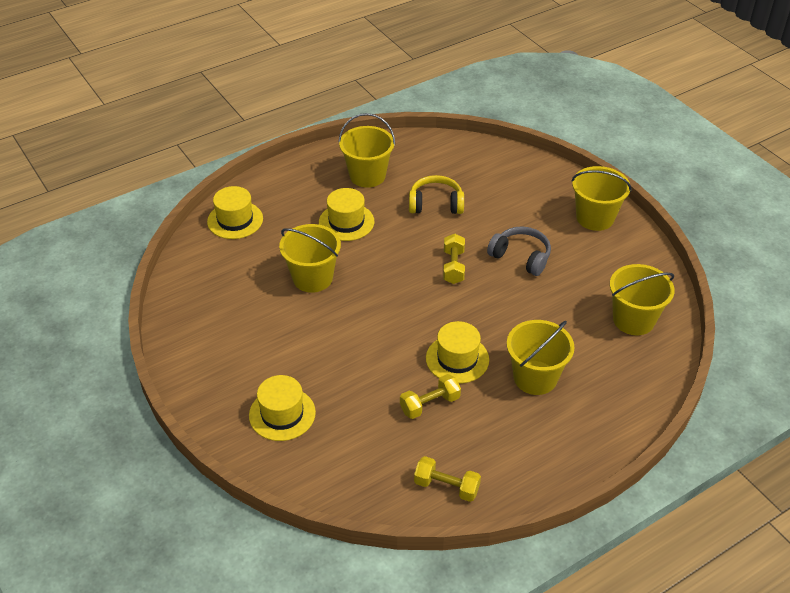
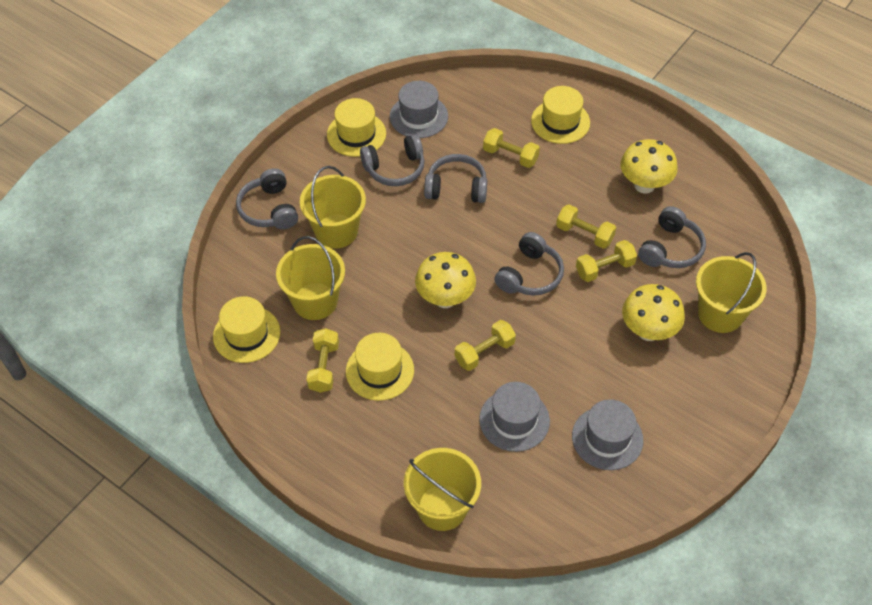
grey hat: none = 0 -> [390,81,448,138] [479,382,550,452] [572,399,643,470] = 3
grey headphones: [487,227,551,276] = 1 -> [236,168,298,229] [360,134,425,186] [424,154,487,203] [494,232,564,296] [638,206,706,268] = 5
yellow bucket: [279,224,341,293] [338,113,395,188] [507,320,575,395] [572,166,631,231] [610,264,675,335] = 5 -> [276,236,345,320] [300,166,366,248] [404,448,481,531] [696,252,766,333] = 4
yellow dumbbell: [400,374,461,419] [414,456,481,502] [443,234,465,284] = 3 -> [306,328,339,393] [455,320,516,371] [483,128,540,168] [556,204,616,249] [576,240,637,282] = 5
yellow headphones: [409,175,464,214] = 1 -> none = 0
yellow mushroom: none = 0 -> [415,252,476,308] [620,139,678,194] [622,284,685,341] = 3

